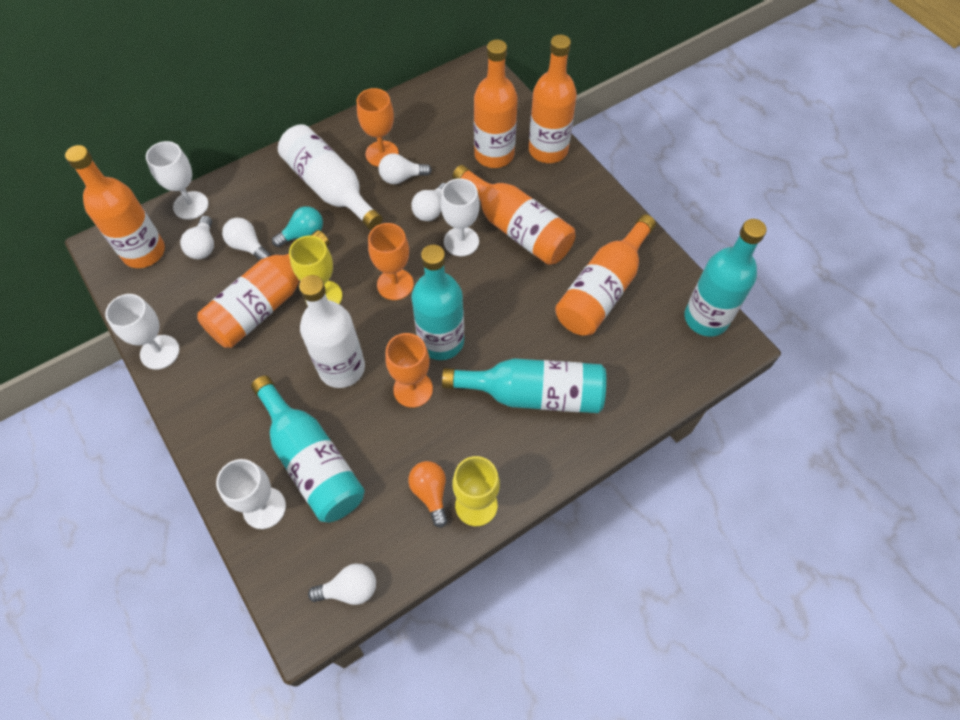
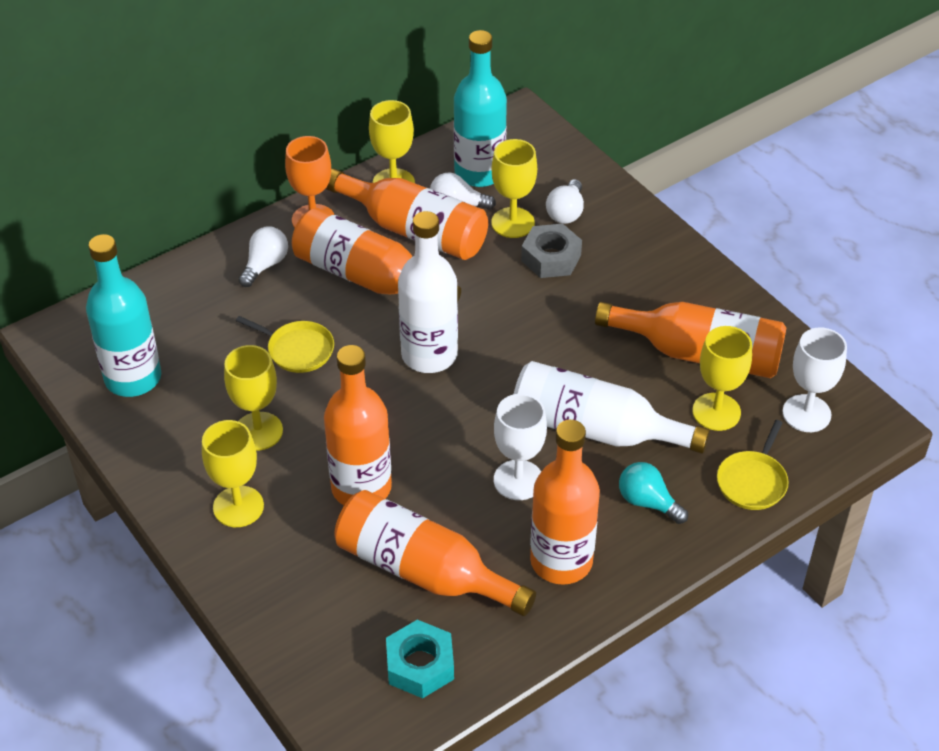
grey nut: none = 0 -> [521,224,582,278] = 1
orange goblet: [357,88,399,167] [368,223,414,300] [385,333,433,408] = 3 -> [285,136,334,228] = 1
orange light bulb: [408,461,447,528] = 1 -> none = 0
turquoise bottle: [251,375,365,522] [411,245,464,360] [442,358,606,413] [685,219,767,337] = 4 -> [86,234,161,397] [454,30,507,187] = 2
turquoise nut: none = 0 -> [386,620,454,698] = 1
white goblet: [105,294,180,370] [146,141,209,220] [216,459,286,529] [441,178,480,256] = 4 -> [494,394,547,500] [782,327,847,432] = 2
white light bulb: [180,216,214,259] [222,218,271,260] [308,563,376,605] [379,154,432,184] [411,183,446,221] = 5 -> [238,227,288,287] [430,173,496,210] [546,179,584,224] = 3
yellow goblet: [289,236,342,304] [452,456,500,526] = 2 -> [202,420,264,527] [224,345,283,450] [369,100,415,183] [491,139,537,238] [692,326,752,431] = 5
yellow pan: none = 0 -> [236,316,334,373] [717,420,788,510] = 2

